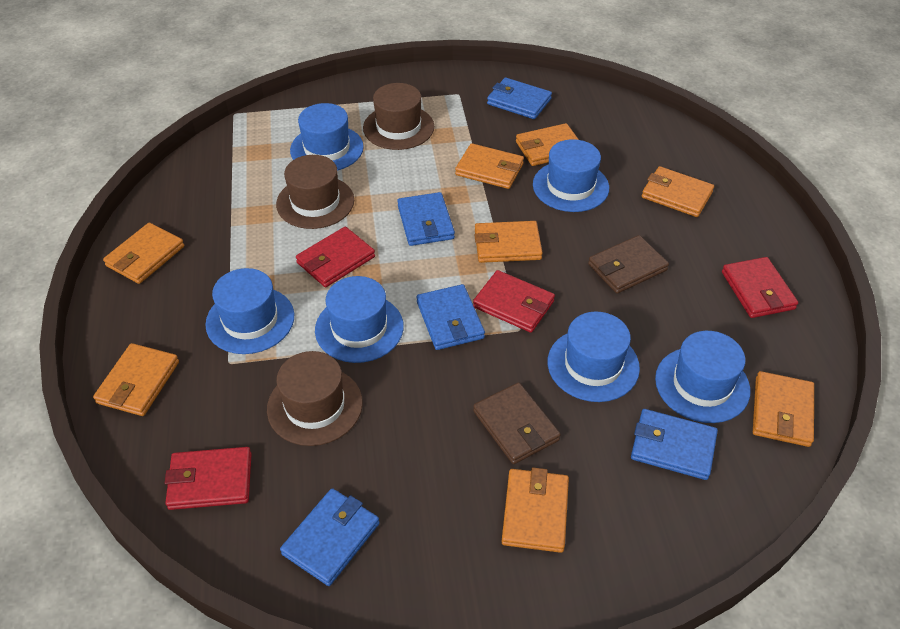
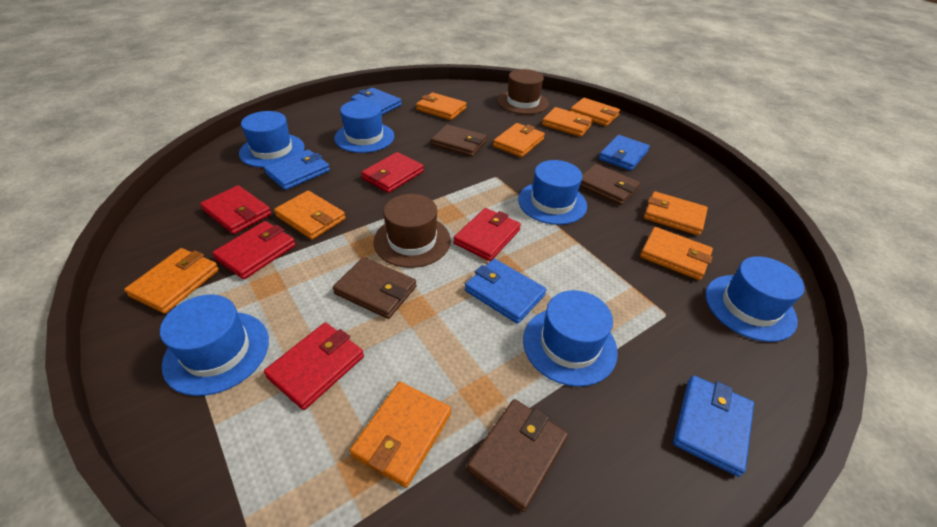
brown hat: [267,351,363,446] [276,155,354,229] [363,83,434,150] = 3 -> [373,194,451,268] [498,69,549,115] = 2
brown wallet: [473,382,561,464] [588,235,669,294] = 2 -> [333,257,417,319] [431,124,487,157] [467,399,568,512] [580,164,640,205] = 4
orange wallet: [93,343,179,416] [103,223,184,284] [455,143,524,189] [475,221,543,263] [502,467,569,553] [516,123,579,166] [642,166,714,217] [753,371,814,447] = 8 -> [124,248,219,314] [274,191,346,240] [350,381,451,488] [416,92,467,120] [493,123,545,157] [542,107,593,137] [570,98,620,126] [640,227,713,280] [644,191,708,236] = 9
red wallet: [165,447,252,510] [296,227,375,287] [473,270,555,333] [722,257,798,318] = 4 -> [200,185,272,234] [212,221,296,279] [264,322,364,410] [361,152,424,193] [453,208,521,261] = 5

